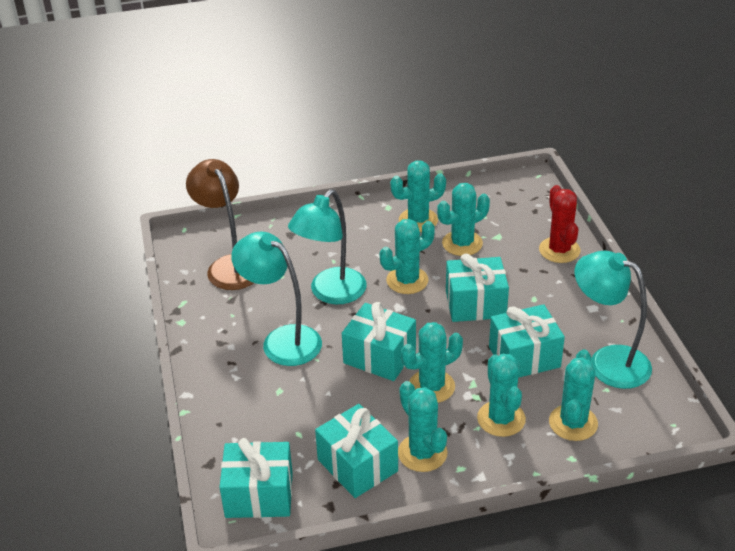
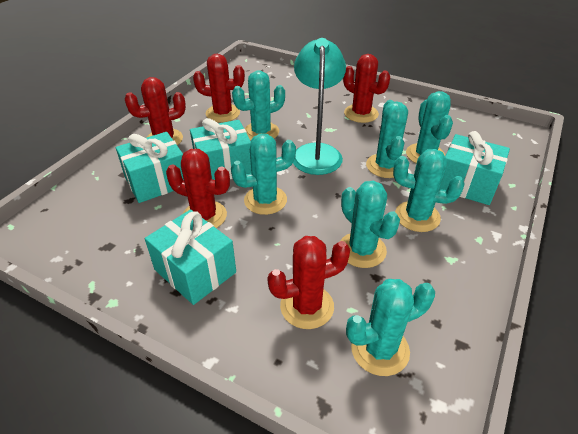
brown lamp: [186,159,254,290] = 1 -> none = 0
red cactus: [539,185,580,263] = 1 -> [125,77,186,145] [166,149,230,228] [193,54,245,123] [267,236,350,329] [343,54,390,123] = 5
turquoise gift: [220,438,293,518] [315,404,398,498] [342,302,416,381] [446,254,509,322] [489,304,565,378] = 5 -> [116,132,184,203] [145,209,236,305] [190,118,252,180] [440,131,510,205] = 4
turquoise lamp: [231,231,322,366] [288,189,367,304] [575,251,652,389] = 3 -> [293,38,346,175] = 1

